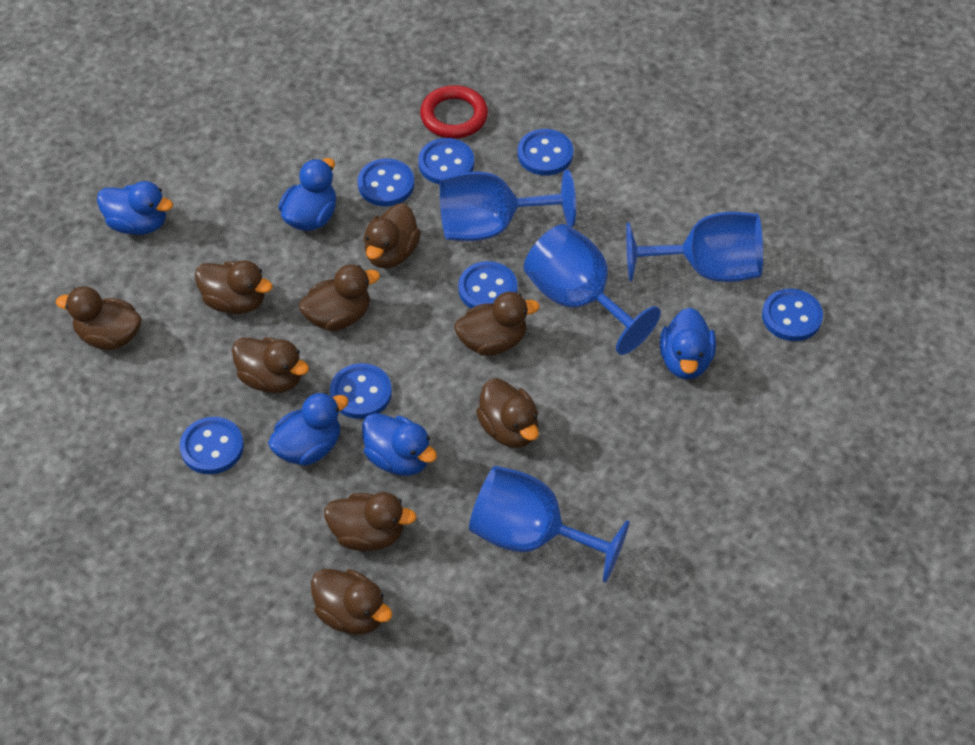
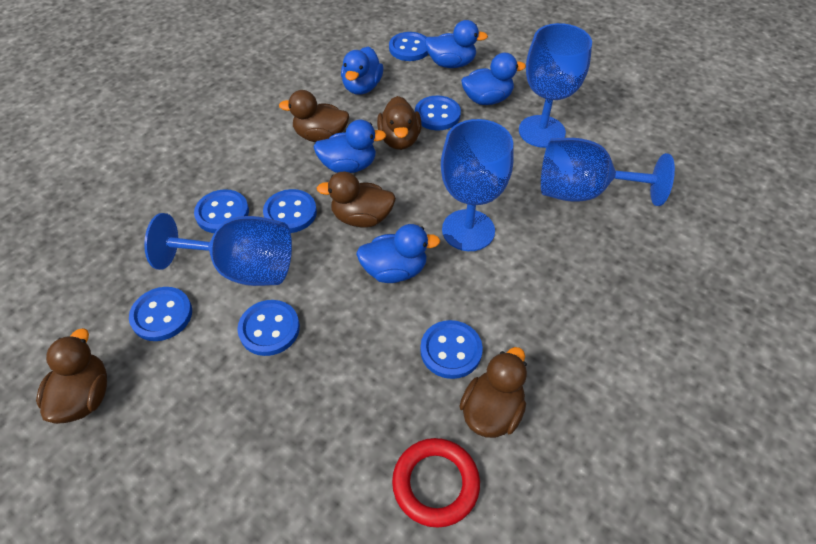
brown duck: [56,286,142,350] [195,260,273,314] [232,337,309,393] [299,264,380,331] [311,569,393,635] [324,492,416,551] [364,203,421,269] [454,292,540,356] [476,378,539,448] = 9 -> [36,328,107,424] [279,90,349,142] [317,172,396,228] [377,96,421,150] [459,347,527,438] = 5

